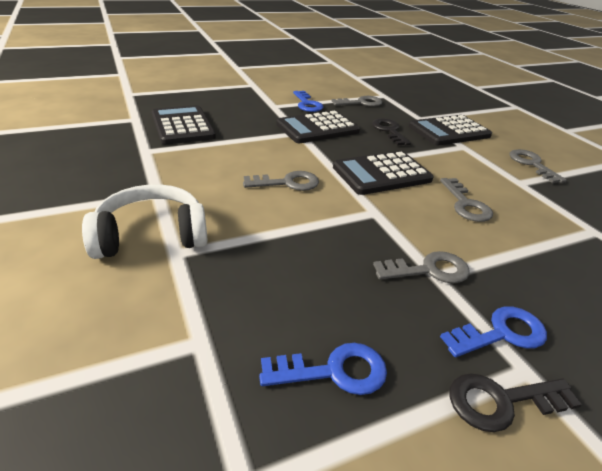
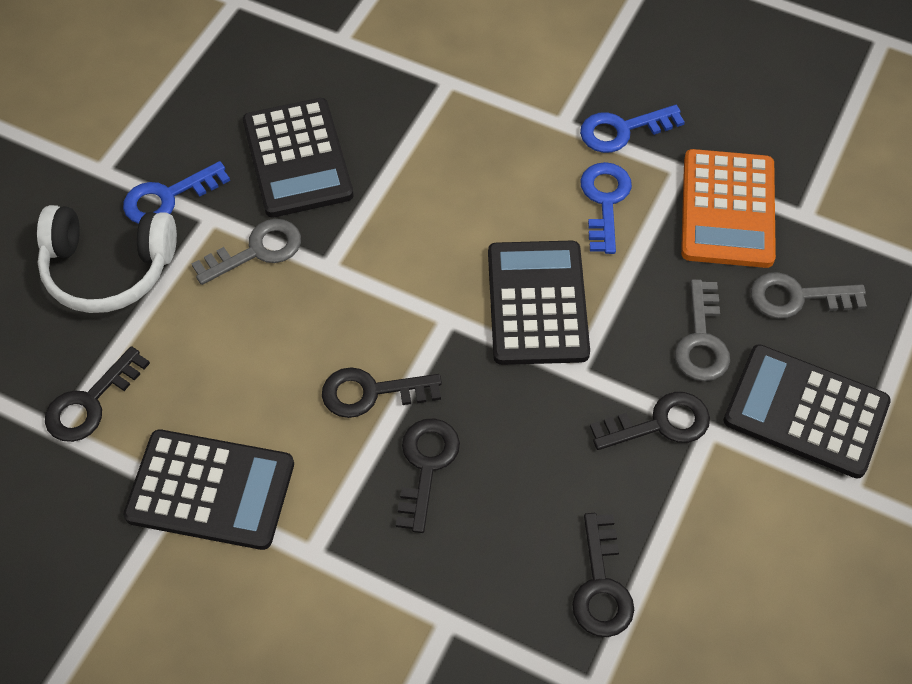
black key: [372,118,411,146] [449,373,582,432] = 2 -> [45,346,150,442] [322,367,442,418] [396,418,460,533] [572,513,634,637] [590,392,710,450] = 5
grey key: [243,171,319,191] [332,96,382,107] [373,251,470,284] [440,178,493,222] [510,149,566,183] = 5 -> [192,219,301,285] [675,279,730,381] [751,272,867,319] = 3
orange calculator: none = 0 -> [681,149,776,268] = 1

